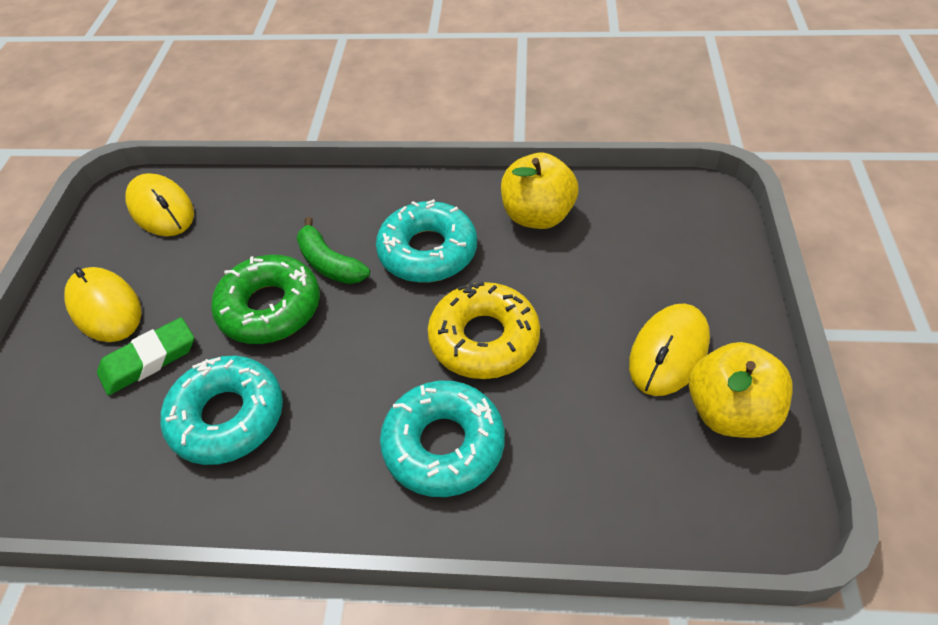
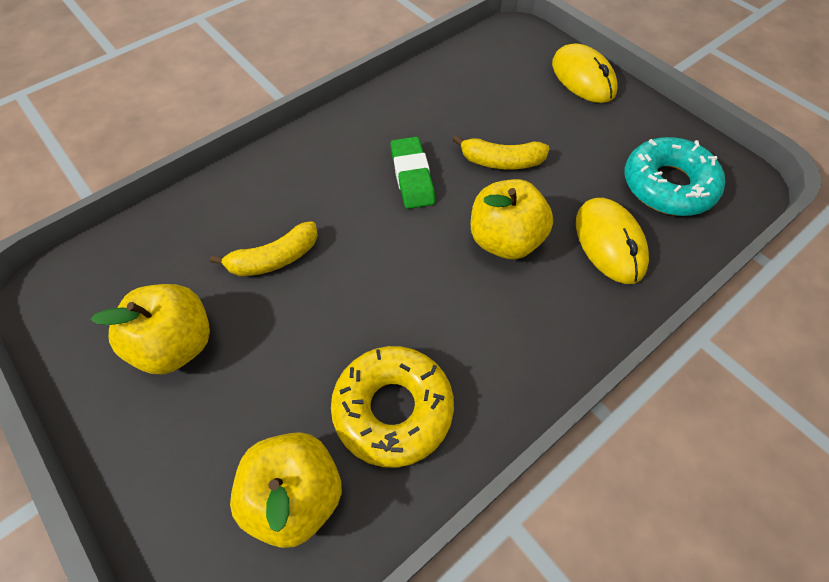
green banana: [297,217,370,284] = 1 -> none = 0
green donut: [211,255,320,344] = 1 -> none = 0
turquoise donut: [160,356,283,465] [376,199,477,283] [380,381,505,497] = 3 -> [625,137,725,216] = 1
yellow apple: [501,153,578,229] [689,342,793,438] = 2 -> [91,284,210,374] [230,432,342,548] [471,179,553,259] = 3
yellow banana: none = 0 -> [210,221,318,276] [453,135,550,169] = 2
yellow mouse: [64,267,141,342] [126,173,194,236] [629,303,710,396] = 3 -> [552,43,618,103] [576,198,649,284] = 2

